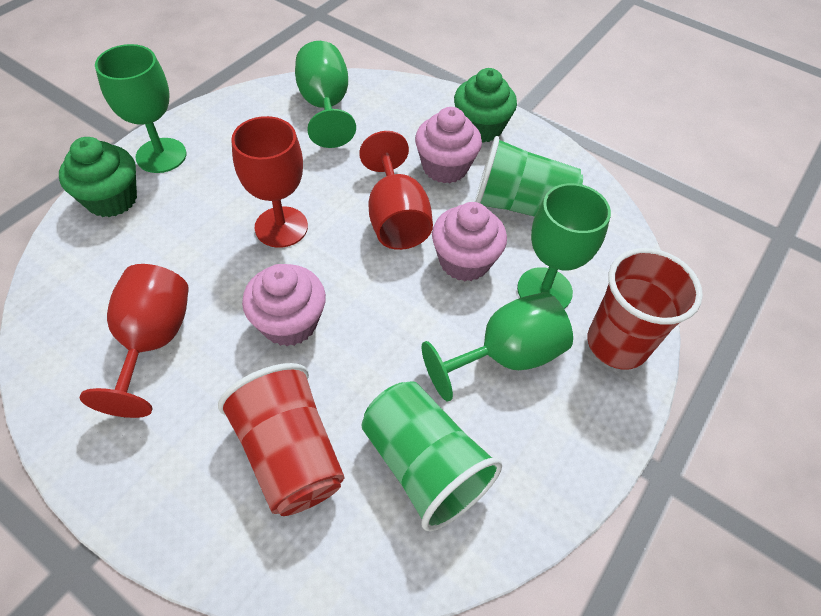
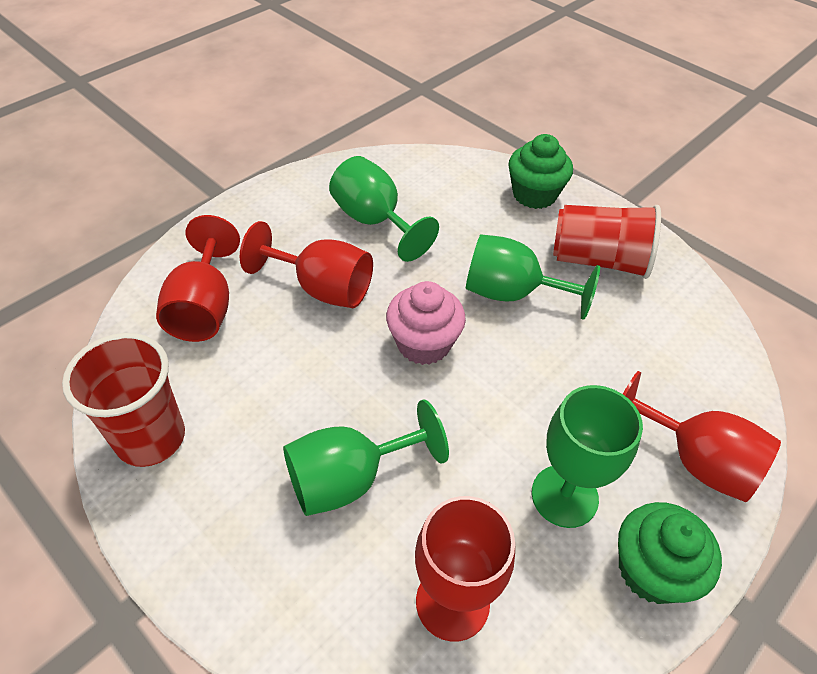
green cup: [361,381,502,531] [475,136,583,217] = 2 -> none = 0
pink cupcake: [242,264,326,346] [415,107,482,183] [432,202,507,281] = 3 -> [386,281,466,365] = 1
red goblet: [79,264,189,418] [231,116,308,248] [359,131,433,250] = 3 -> [156,215,240,342] [240,221,373,308] [415,496,515,642] [623,371,781,502] = 4

